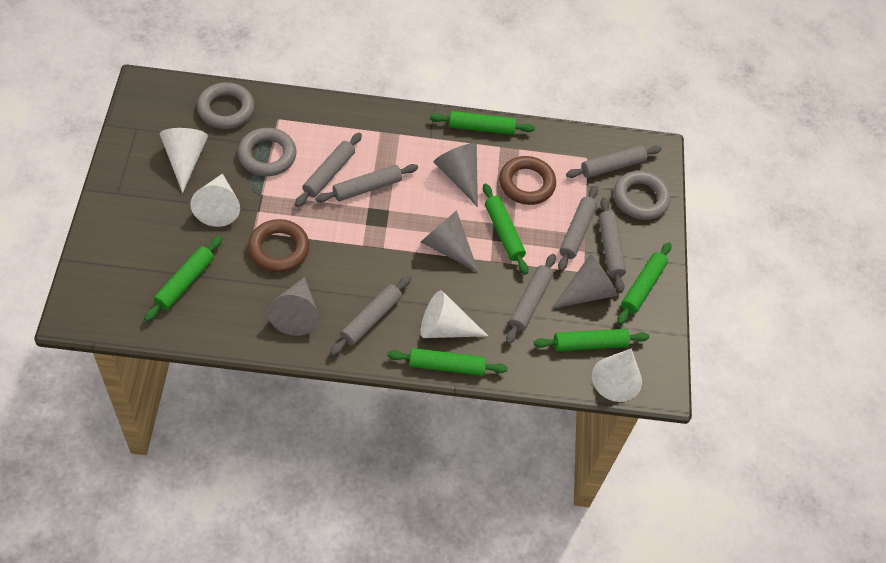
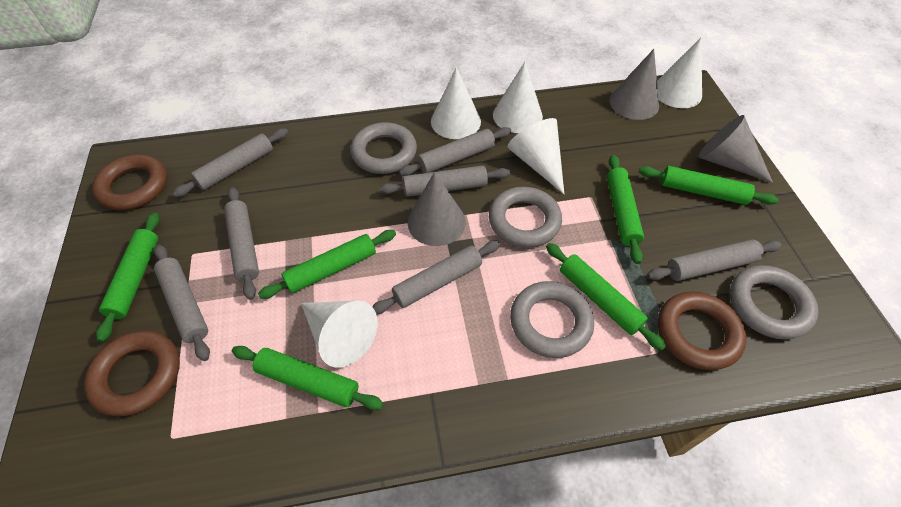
brown ring: [248,219,310,273] [499,156,556,205] = 2 -> [84,330,180,416] [92,154,167,210] [658,291,747,370] = 3
grey cone: [268,277,319,336] [421,210,479,272] [434,143,478,207] [551,254,617,309] = 4 -> [408,172,466,246] [610,49,659,120] [698,115,773,183] = 3
grey ring: [197,82,255,129] [238,128,296,176] [614,171,671,220] = 3 -> [350,122,417,174] [489,187,562,248] [510,281,594,358] [730,265,819,340] = 4
white cone: [160,128,208,193] [190,174,240,227] [421,290,488,338] [592,348,642,402] = 4 -> [301,301,378,368] [431,67,481,139] [493,62,543,133] [508,118,564,194] [657,38,702,108] = 5

